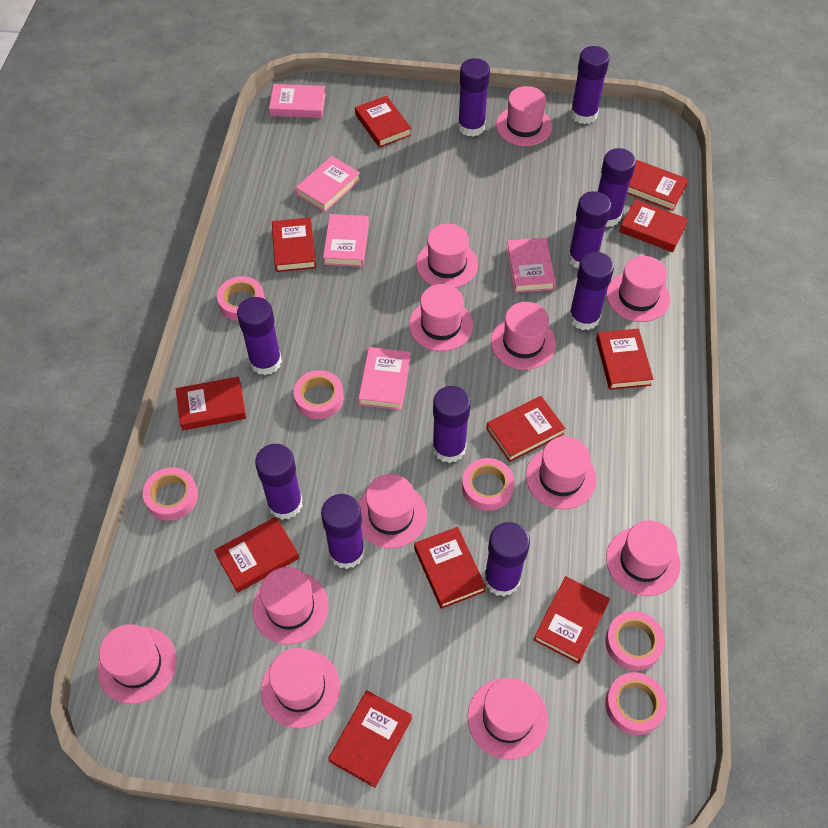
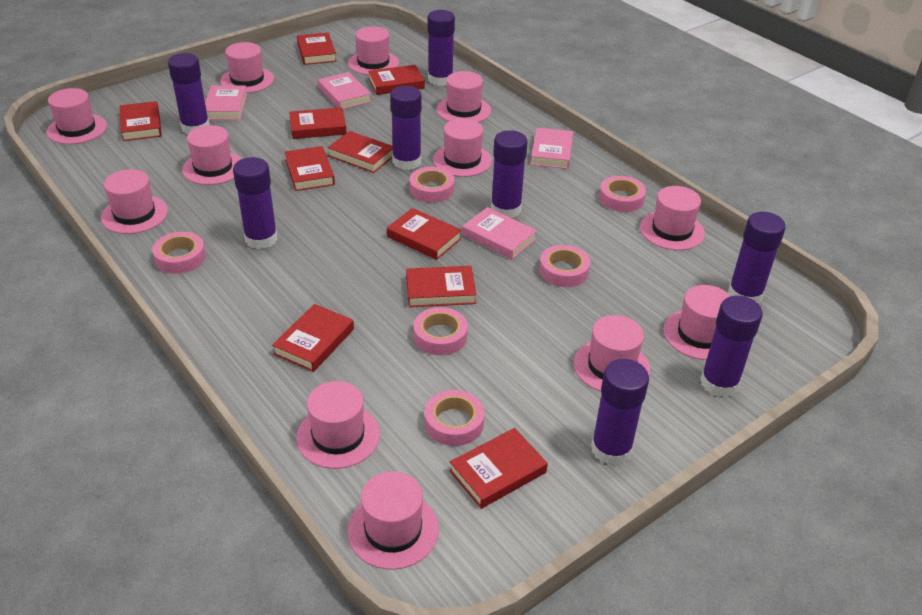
pink book: [269,84,326,118] [295,156,361,212] [323,214,369,267] [358,347,411,410] [506,238,556,293] = 5 -> [205,85,247,120] [318,72,371,109] [462,207,537,259] [531,128,573,169] = 4
purple glue stick: [237,297,282,375] [255,444,302,520] [321,494,365,569] [432,386,471,463] [458,58,490,137] [484,522,530,597] [568,191,611,269] [569,252,614,330] [570,46,610,124] [598,148,636,227] = 10 -> [168,53,210,134] [233,157,278,249] [390,86,422,170] [428,10,455,86] [491,130,528,218] [591,359,649,465] [700,296,763,397] [728,212,786,304] = 8
red book: [176,377,246,431] [214,517,299,593] [272,217,316,272] [328,691,412,788] [355,96,411,148] [414,527,486,609] [486,396,566,462] [534,576,610,664] [596,328,654,390] [619,199,689,252] [627,160,689,211] = 11 -> [119,101,162,141] [272,304,354,372] [285,146,335,191] [289,107,347,139] [297,33,336,65] [328,131,393,173] [368,65,425,95] [387,208,462,260] [406,266,476,307] [449,428,548,509] = 10

